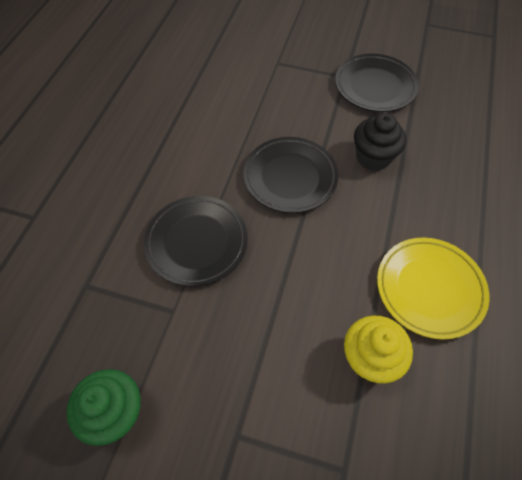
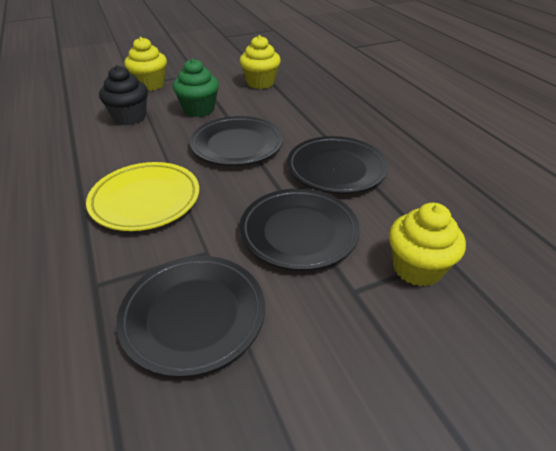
black plate: [144,196,248,287] [243,137,338,213] [335,54,419,112] = 3 -> [116,256,265,378] [190,116,283,166] [239,189,360,271] [287,136,388,194] = 4
yellow cupcake: [344,316,413,383] = 1 -> [125,37,167,91] [240,35,281,89] [389,203,466,287] = 3

